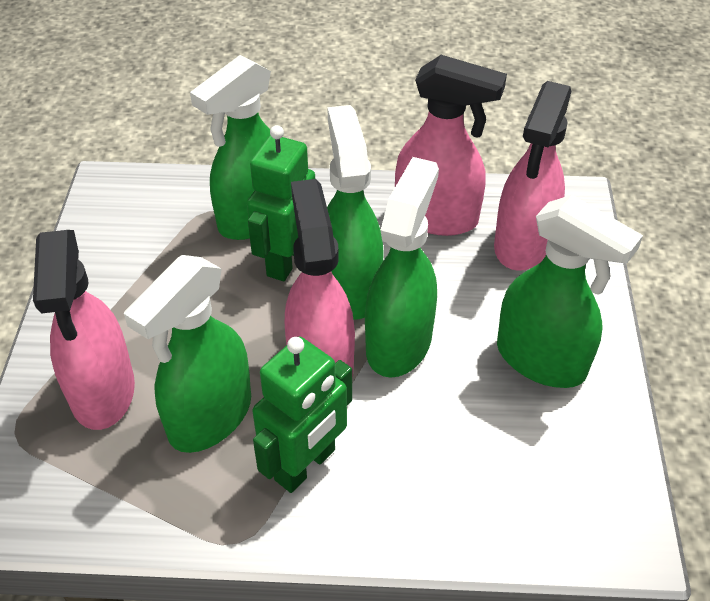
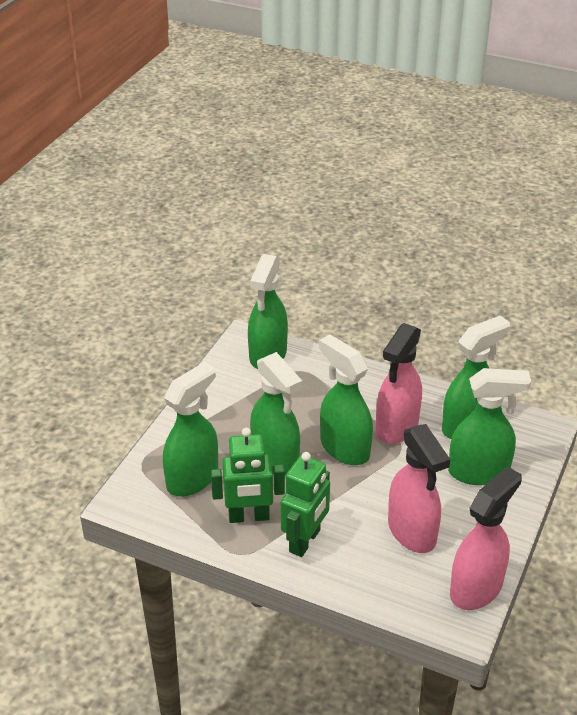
green spray bottle: [124,255,251,453] [190,55,271,240] [327,105,384,319] [365,157,439,378] [497,195,643,388] = 5 -> [163,362,218,497] [248,254,288,369] [250,352,302,476] [319,334,373,465] [442,316,510,439] [448,368,531,485] = 6
pink spray bottle: [33,230,135,430] [285,179,355,378] [395,55,507,236] [494,81,571,271] = 4 -> [376,323,422,444] [388,424,450,553] [450,466,522,610] = 3

